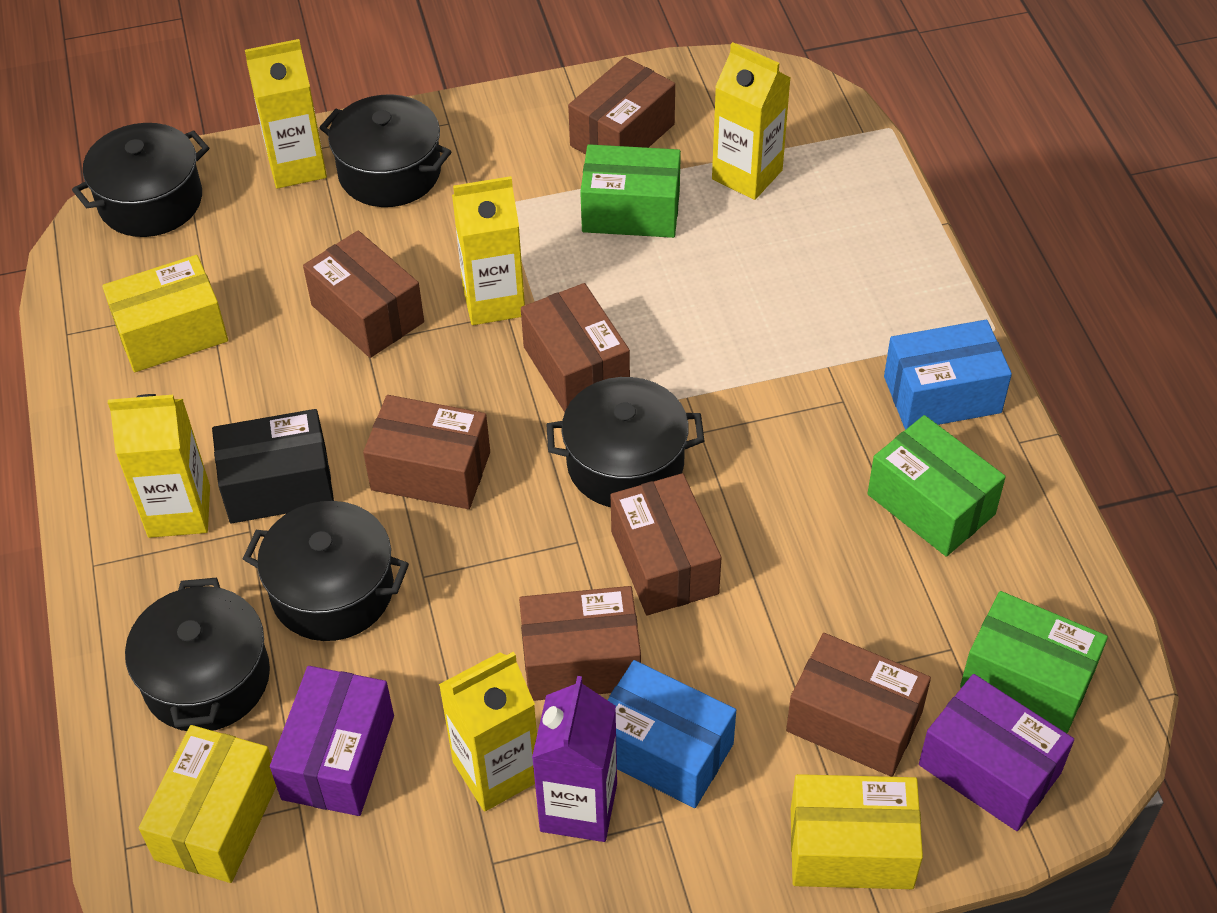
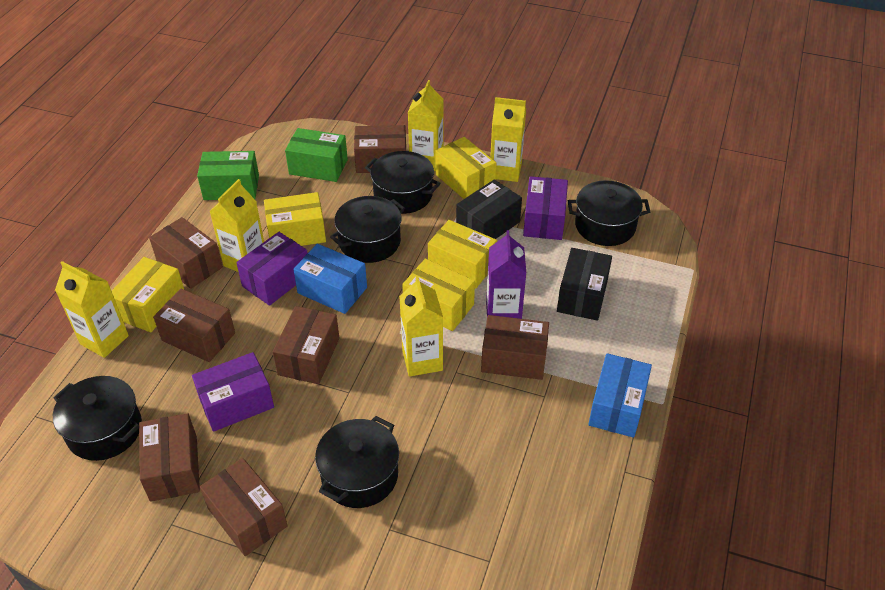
black box: [212,409,334,523] = 1 -> [456,180,522,239] [557,248,612,321] = 2
green box: [580,144,681,238] [867,415,1006,557] [960,591,1108,733] = 3 -> [197,151,259,200] [285,128,348,182] = 2
purple box: [270,666,394,816] [919,674,1074,831] = 2 -> [192,352,274,432] [236,232,308,306] [523,176,568,240] = 3
yellow box: [102,255,228,372] [139,725,276,883] [791,774,923,889] = 3 -> [112,257,184,332] [264,192,326,246] [402,259,475,331] [428,220,497,289] [435,137,496,199] = 5

